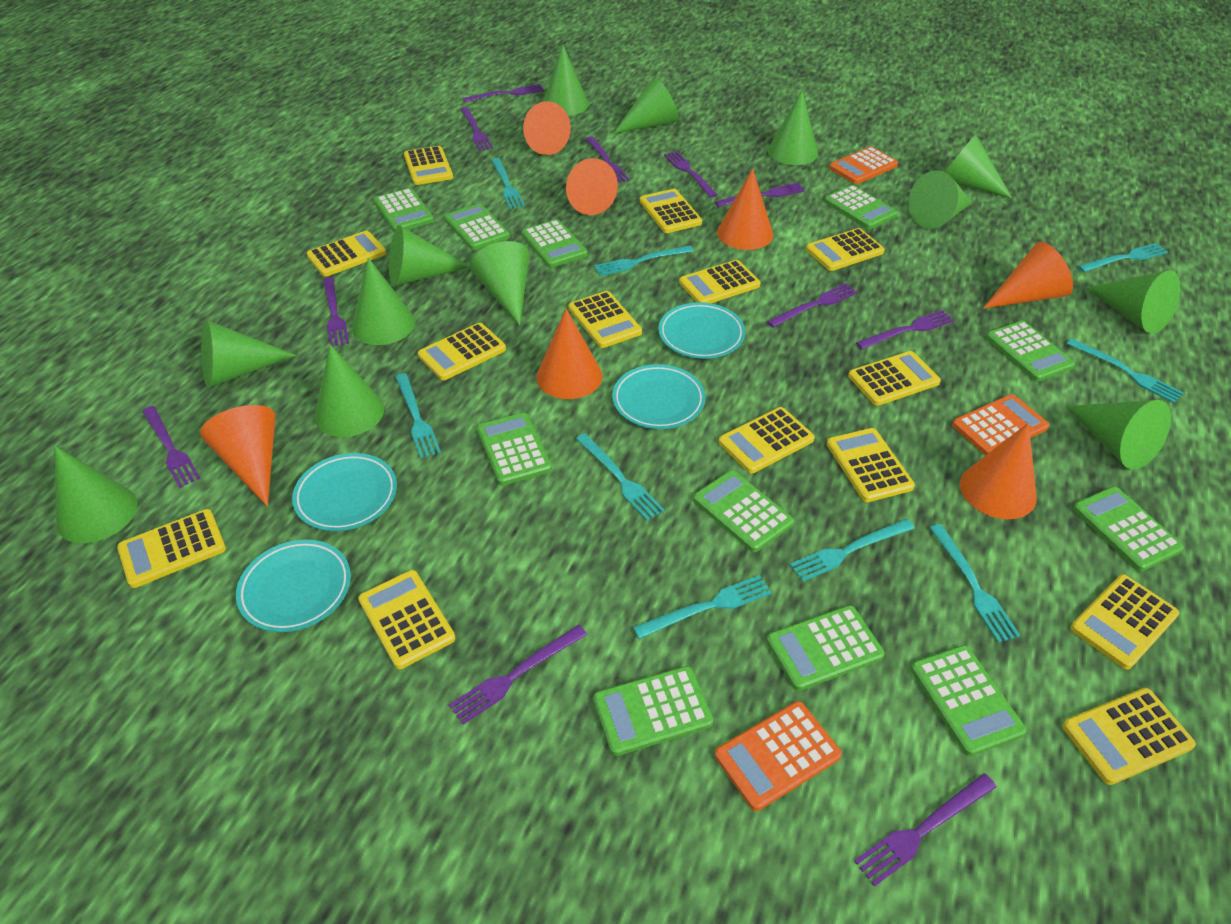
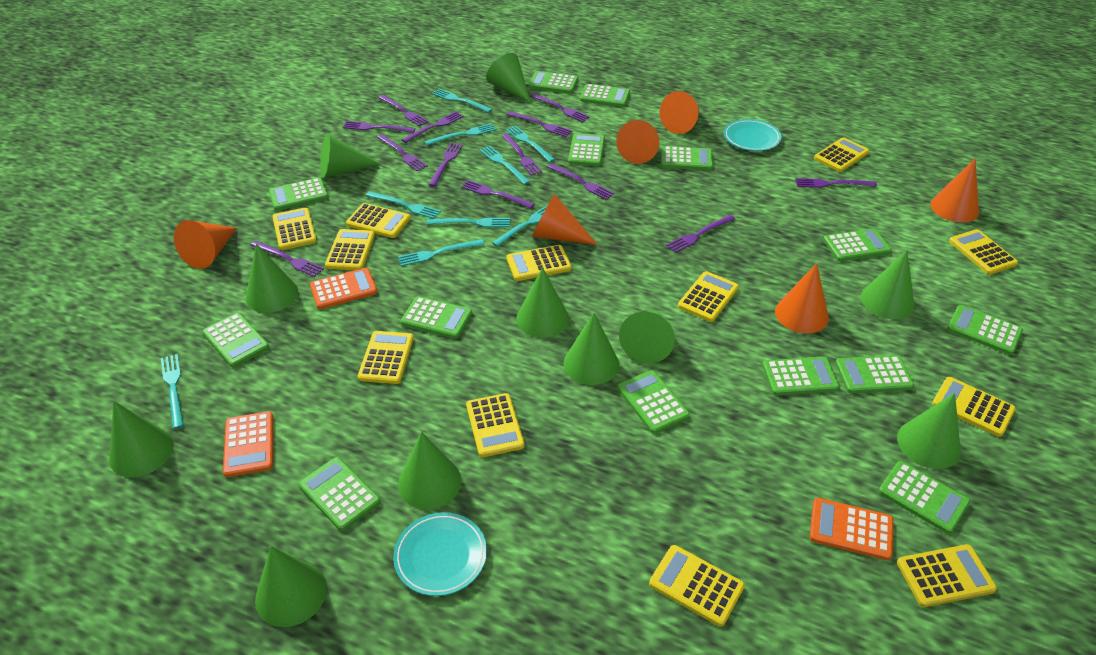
green calculator: [374,188,434,232] [444,204,510,250] [477,413,552,485] [521,219,588,268] [593,666,713,756] [693,470,794,552] [766,605,885,691] [824,185,898,229] [910,645,1027,756] [986,321,1075,381] [1073,486,1184,571] = 11 -> [202,313,269,368] [269,178,329,211] [299,457,380,531] [400,296,473,339] [528,71,578,93] [568,133,605,166] [580,84,630,107] [617,370,690,434] [661,146,713,170] [762,356,840,395] [823,228,892,261] [835,355,914,393] [878,461,970,534] [947,305,1023,355] = 14
green cone: [55,446,137,543] [201,320,296,388] [315,344,384,437] [352,258,415,345] [389,225,470,286] [470,241,529,326] [543,45,589,116] [613,77,679,134] [768,90,818,165] [909,170,973,229] [945,134,1012,198] [1066,400,1171,470] [1086,270,1180,334] = 13 -> [109,401,174,477] [246,244,298,313] [255,546,327,627] [320,133,381,178] [398,432,462,509] [486,53,531,103] [516,267,569,338] [564,313,619,385] [619,311,675,363] [861,250,915,319] [897,393,961,469] = 11
orange cone: [200,405,276,507] [523,101,571,155] [536,309,602,399] [566,158,618,215] [717,168,773,250] [960,423,1037,519] [983,242,1073,309] = 7 -> [174,220,237,269] [532,194,598,245] [616,120,659,164] [660,91,699,134] [775,263,829,333] [930,159,979,222] = 6
purple fork: [142,406,201,488] [323,277,349,347] [449,625,587,724] [460,107,493,151] [463,84,544,102] [586,136,630,183] [664,151,717,198] [715,183,805,207] [767,283,858,328] [854,773,996,887] [856,310,954,350] = 11 -> [251,241,324,277] [343,121,415,133] [377,134,428,172] [378,95,429,126] [402,111,464,143] [429,142,463,187] [461,180,535,208] [501,133,542,175] [506,111,572,137] [530,93,590,122] [548,164,614,200] [666,215,735,253] [795,178,877,188] = 13
turquoise plate: [236,540,351,632] [292,453,397,531] [612,364,706,429] [658,302,745,359] = 4 -> [393,512,487,596] [723,119,782,151] = 2
yellow calculator: [117,509,226,588] [307,231,386,277] [358,570,455,669] [404,146,453,185] [418,323,506,380] [569,291,642,348] [640,189,702,233] [679,260,760,303] [719,407,815,474] [806,228,885,271] [827,428,915,502] [848,351,941,406] [1062,688,1196,785] [1070,574,1179,670] = 14 -> [272,208,317,250] [325,229,375,270] [346,203,411,238] [358,331,414,384] [466,393,525,457] [506,245,572,281] [649,545,745,626] [678,271,739,322] [814,137,869,172] [897,544,997,607] [932,377,1016,437] [949,229,1018,275] = 12

